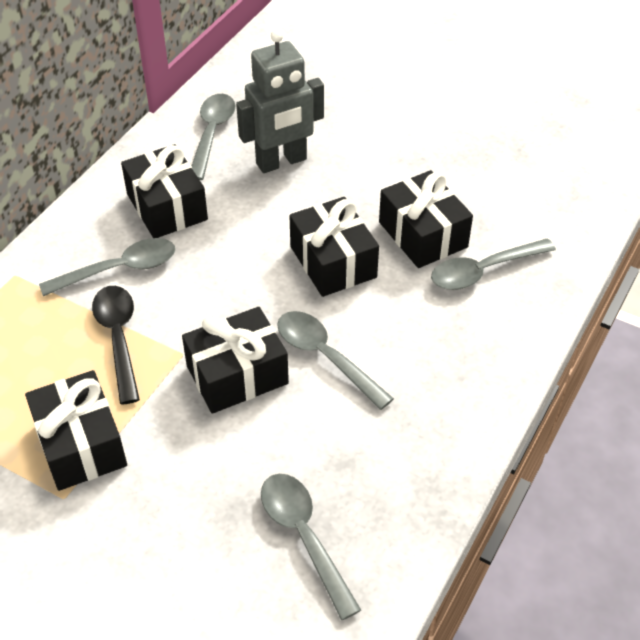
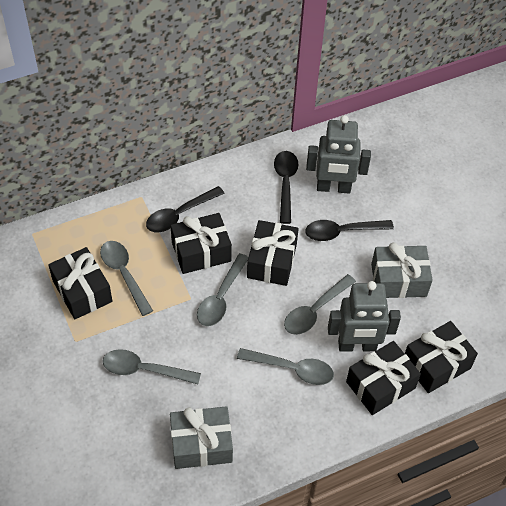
black spoon: [92,286,140,404] = 1 -> [146,186,225,232] [274,151,299,224] [305,220,394,241] = 3
grey gift: none = 0 -> [170,406,233,469] [371,242,433,298] = 2
grey robot: [236,30,324,173] = 1 -> [306,115,371,194] [328,281,401,352] = 2

